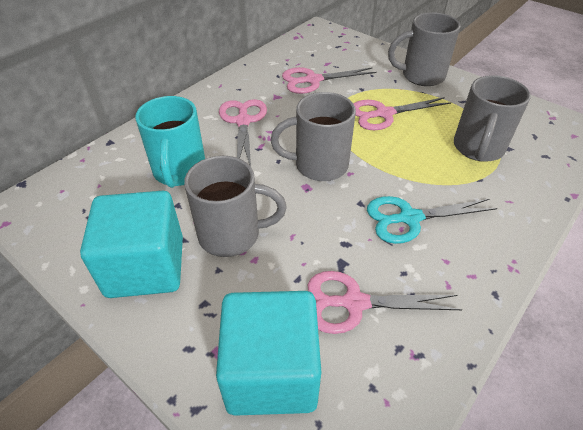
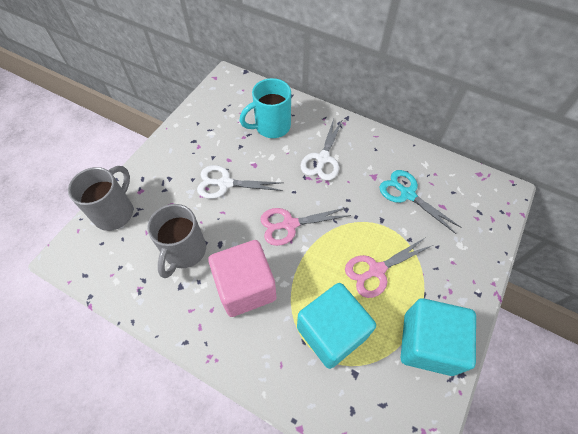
grey mug: [184,156,287,257] [271,92,356,181] [388,12,460,86] [454,75,531,162] = 4 -> [68,166,133,231] [147,204,206,278] = 2
pink cube: none = 0 -> [208,240,276,317] = 1
pink scissors: [219,99,267,167] [282,67,377,94] [308,271,463,334] [353,97,451,130] = 4 -> [260,207,351,246] [345,237,433,298] = 2
white scissors: none = 0 -> [197,165,283,199] [301,119,343,180] = 2

